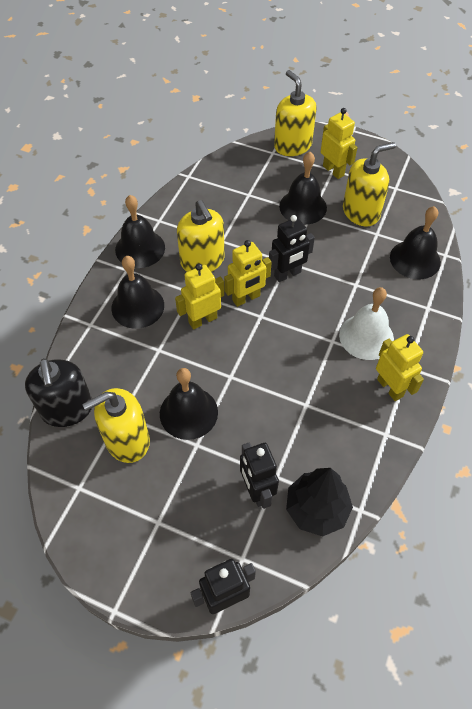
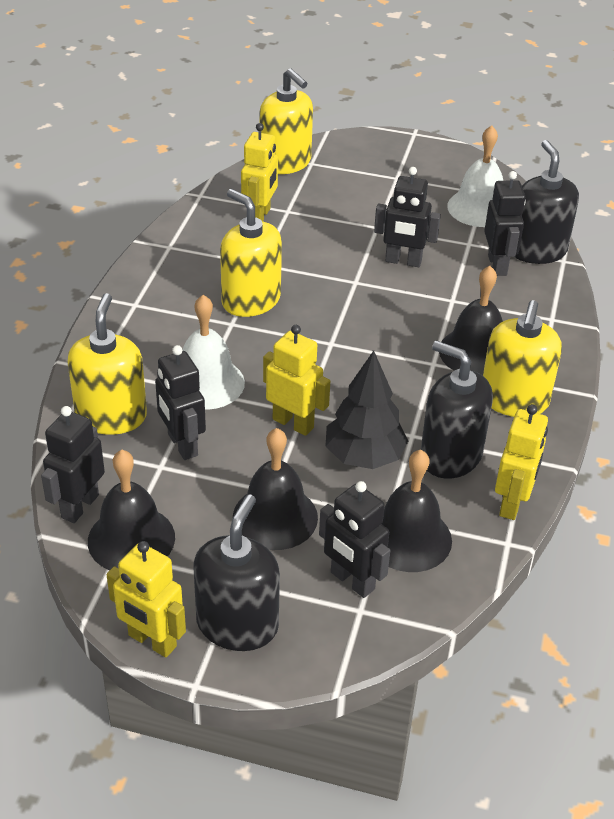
black bell: [111,256,164,329] [115,195,165,268] [160,368,218,440] [279,152,327,225] [390,206,441,279] = 5 -> [88,450,175,570] [233,428,318,550] [382,450,452,572] [439,266,503,375] = 4
black robot: [191,559,256,614] [240,442,279,509] [269,215,315,282] = 3 -> [41,406,105,523] [155,345,206,460] [319,481,390,598] [374,167,441,267] [484,171,526,276] = 5
black soap dispenser: [25,358,92,427] = 1 -> [193,494,280,651] [421,340,493,479] [515,140,579,264] = 3
white bell: [339,287,394,360] = 1 -> [182,295,245,410] [447,125,503,227] = 2

